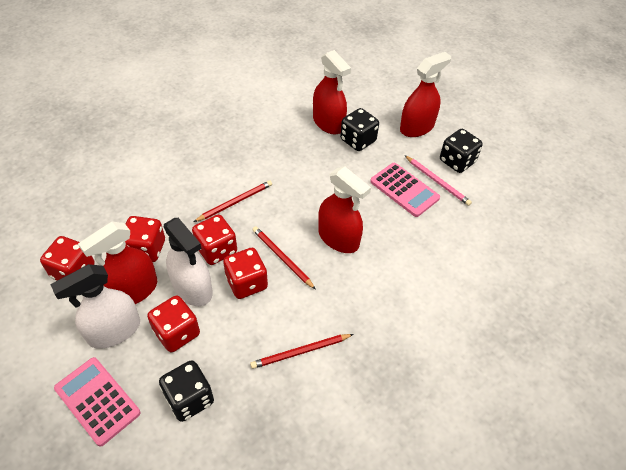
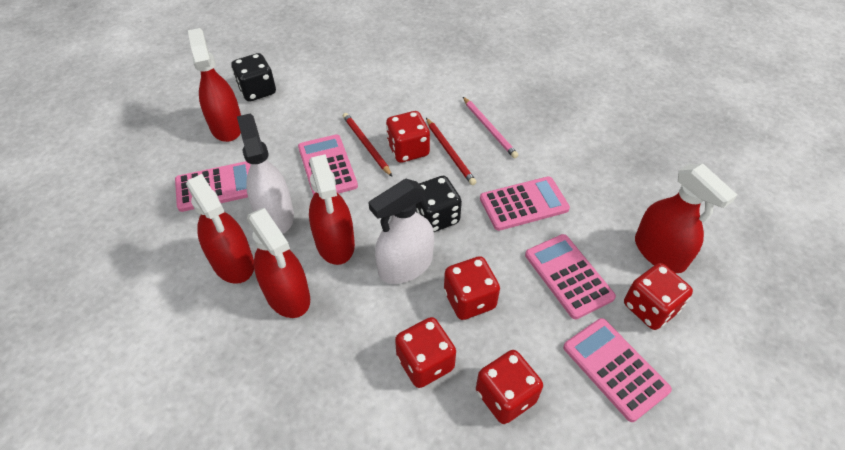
black dice: [159,360,214,422] [340,108,379,151] [440,129,483,173] = 3 -> [232,53,276,102] [416,176,462,232] = 2
pink calculator: [54,357,141,447] [370,163,440,217] = 2 -> [175,161,251,212] [298,134,358,196] [480,176,570,231] [525,234,616,319] [563,318,672,422] = 5
red pencil: [194,180,272,222] [250,334,354,369] [252,226,316,290] = 3 -> [343,113,392,176] [426,118,476,185] = 2
red spray bottle: [78,222,157,304] [313,50,351,134] [318,166,371,253] [400,52,451,137] = 4 -> [186,174,254,284] [188,28,241,142] [247,208,310,318] [309,154,355,265] [635,164,737,273] = 5

